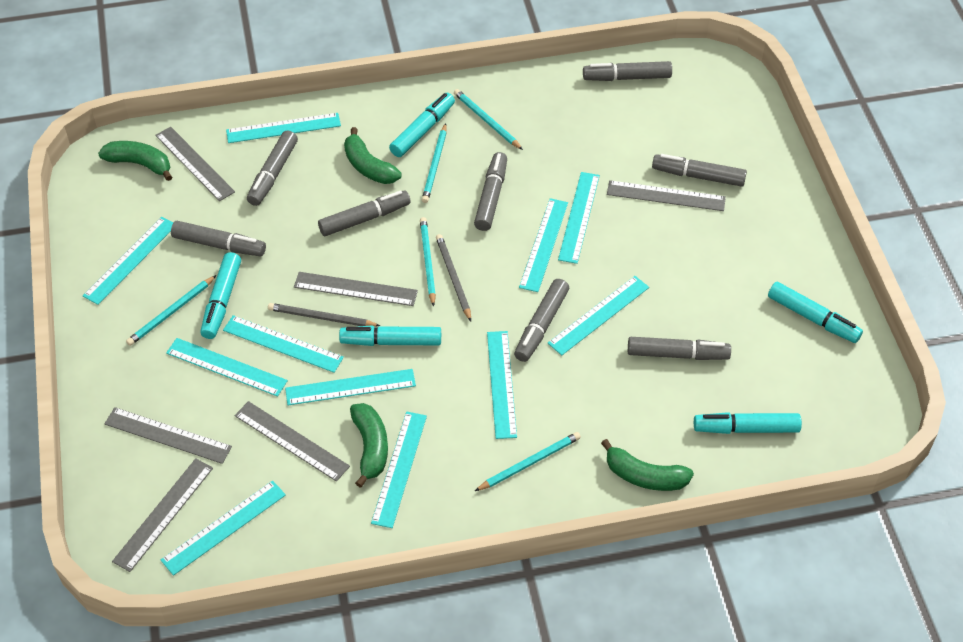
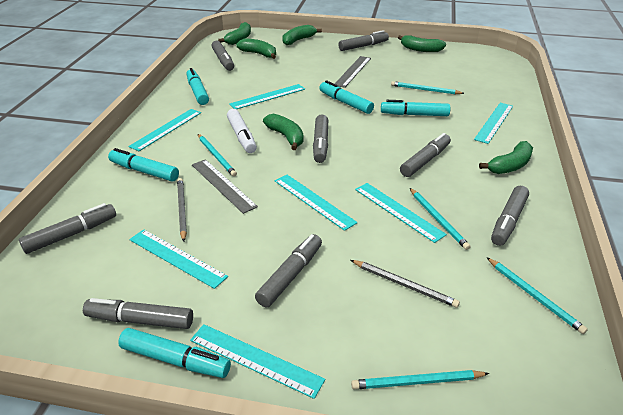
green banana: [98,141,172,181] [344,127,402,184] [350,403,388,488] [601,439,694,491] = 4 -> [218,22,251,45] [236,38,276,59] [263,114,304,150] [282,25,322,45] [398,35,446,52] [479,141,533,174] = 6
grey ruler: [104,407,232,464] [112,458,213,572] [155,127,235,201] [235,401,350,482] [294,272,418,306] [607,180,726,211] = 6 -> [192,159,258,214] [335,56,371,88] = 2
turquoise ruler: [83,217,173,305] [161,480,286,576] [166,338,288,397] [223,315,344,373] [226,113,341,143] [285,369,416,405] [371,412,427,528] [487,331,517,439] [519,198,568,292] [548,276,649,355] [558,172,600,264] = 11 -> [128,109,201,151] [129,229,228,289] [190,324,325,399] [229,84,305,109] [275,175,358,231] [355,183,447,243] [474,103,513,144] = 7
white marker: none = 0 -> [227,109,257,153] = 1

